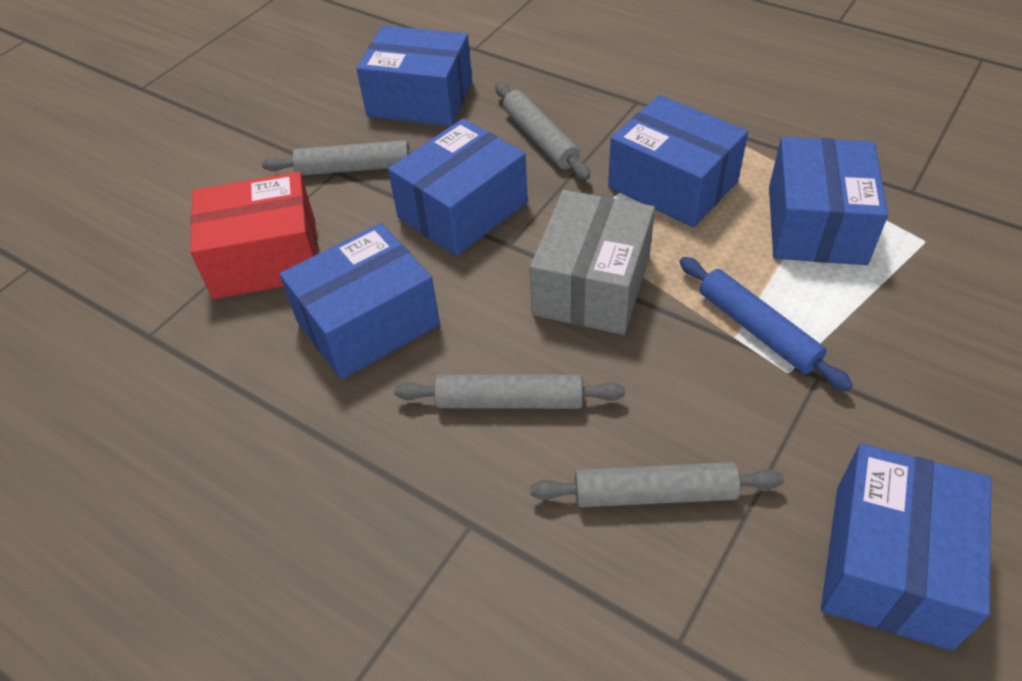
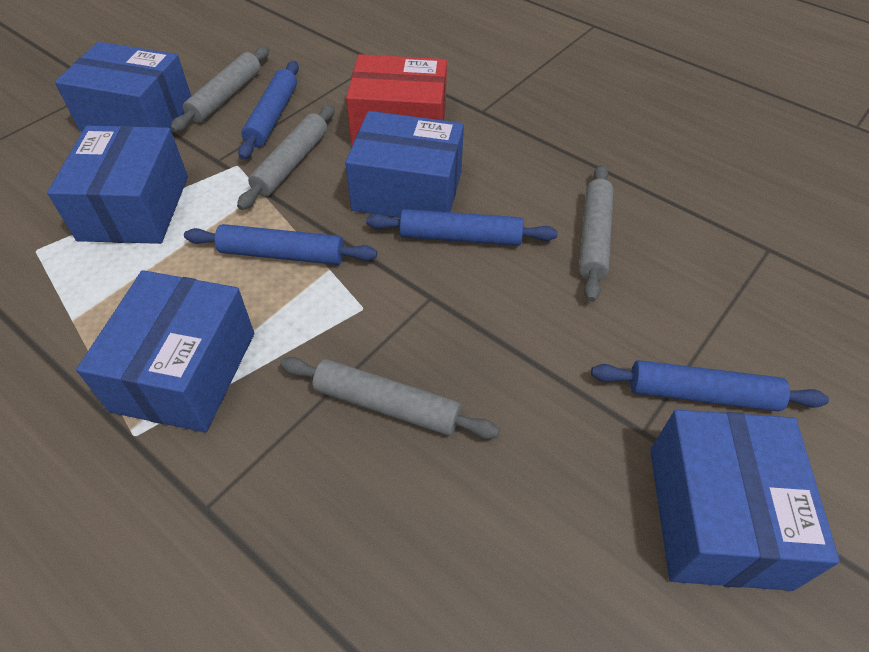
blue box: [279,223,440,380] [356,26,472,126] [388,118,528,256] [608,95,748,228] [769,137,888,265] [821,444,991,651] = 6 -> [47,125,188,244] [55,42,191,131] [76,270,254,432] [345,111,464,218] [650,410,840,591] = 5
blue rolling pin: [679,257,853,391] = 1 -> [184,224,377,265] [238,61,299,160] [366,209,558,246] [591,360,829,412] = 4
grey box: [530,190,655,335] = 1 -> none = 0

